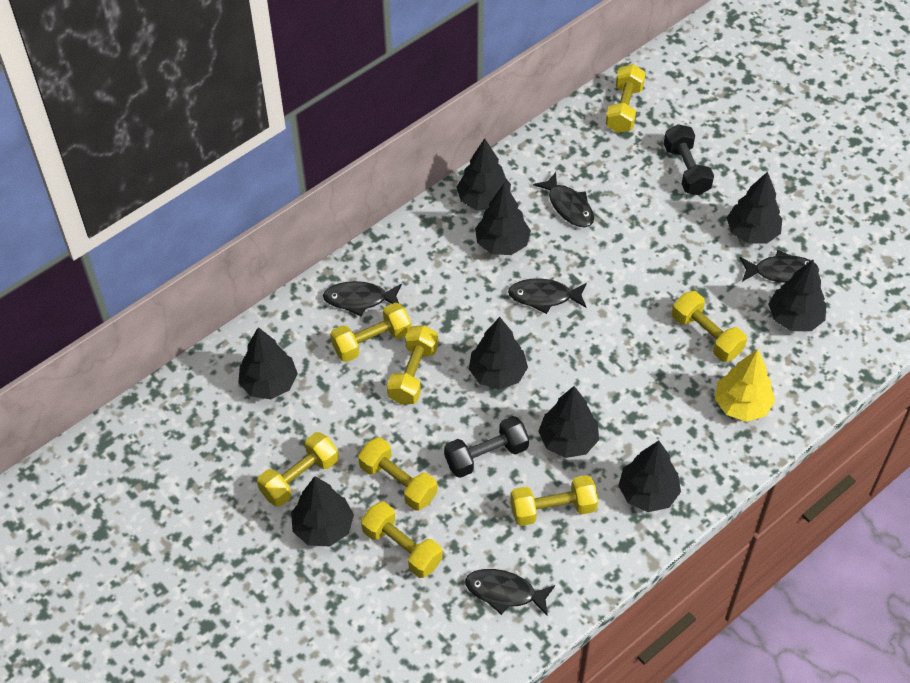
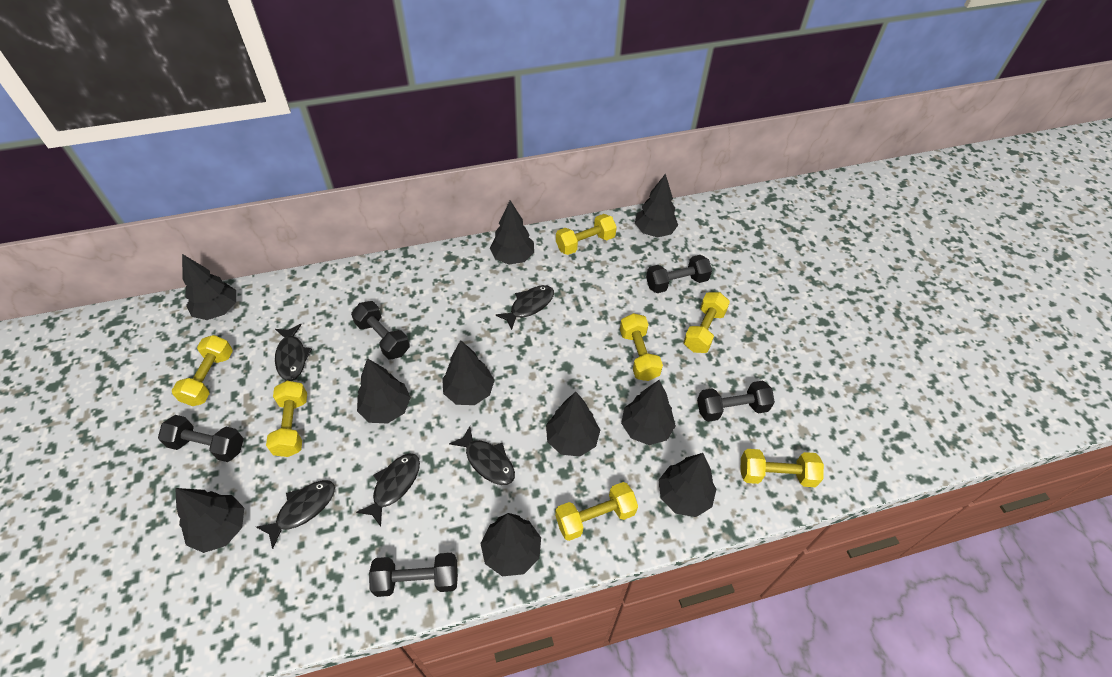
black dumbbell: [444,416,529,478] [664,124,714,195] = 2 -> [158,415,244,462] [351,301,410,359] [369,553,458,597] [646,255,712,293] [697,380,775,422] = 5
black tree: [238,327,298,399] [291,476,354,546] [456,138,511,210] [469,317,528,390] [475,183,531,255] [538,386,599,458] [618,440,681,512] [727,172,782,244] [768,260,826,331] = 9 -> [175,488,244,553] [182,254,236,320] [357,358,411,423] [442,340,495,405] [480,513,541,576] [490,201,534,265] [546,392,600,456] [621,380,676,445] [635,173,678,238] [659,453,716,517] = 10
yellow dumbbell: [257,432,339,507] [330,303,411,362] [358,437,438,511] [361,501,443,578] [387,325,438,405] [511,475,598,526] [606,64,646,133] [672,291,747,362] = 8 -> [172,335,233,406] [266,381,307,457] [555,482,638,541] [556,214,617,255] [620,313,663,381] [683,292,730,353] [740,449,824,487] = 7
yellow tree: [715,349,775,422] = 1 -> none = 0

